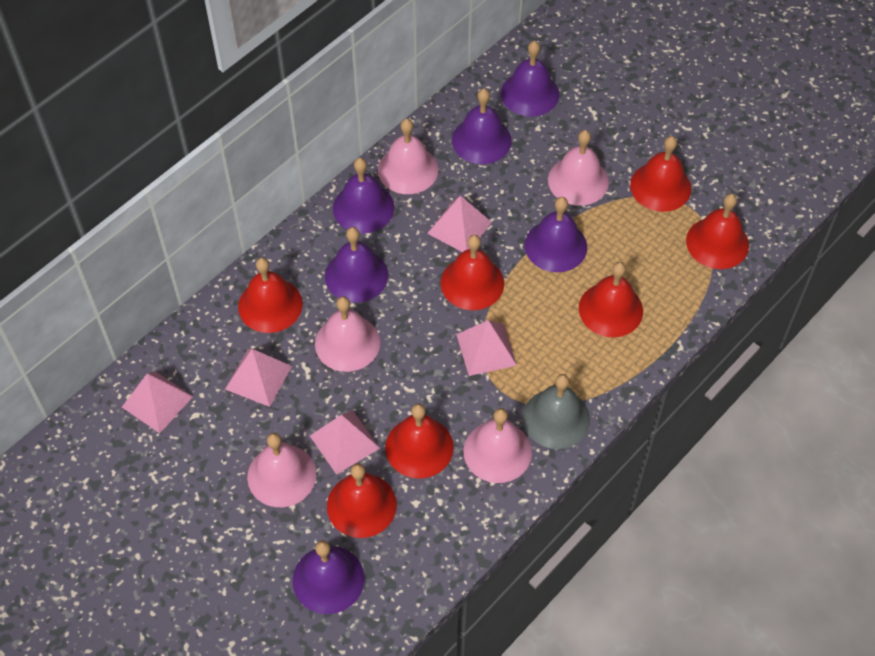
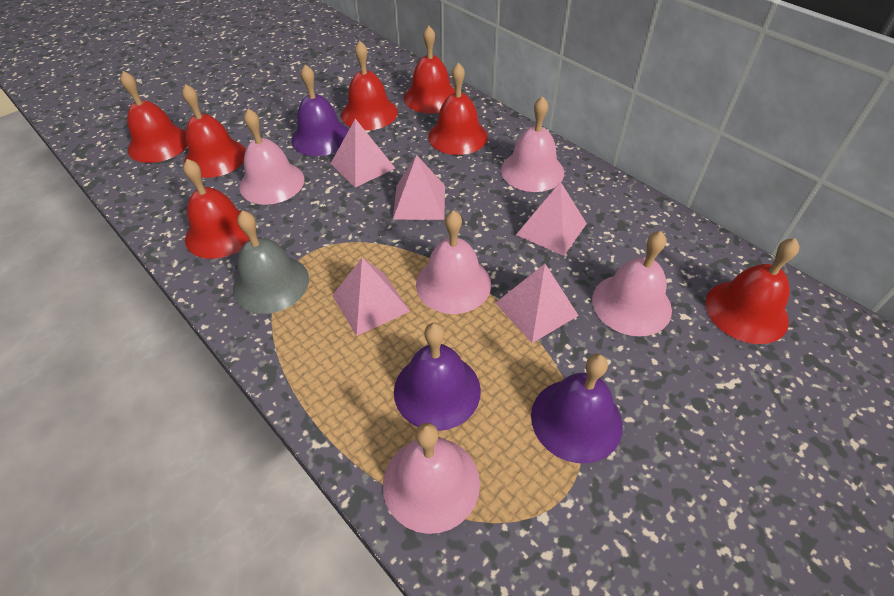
purple bell: [292,540,365,614] [325,227,388,303] [333,158,395,233] [452,89,512,164] [501,41,559,117] [525,197,587,272] = 6 -> [291,64,349,156] [394,323,481,431] [531,354,623,463] = 3

